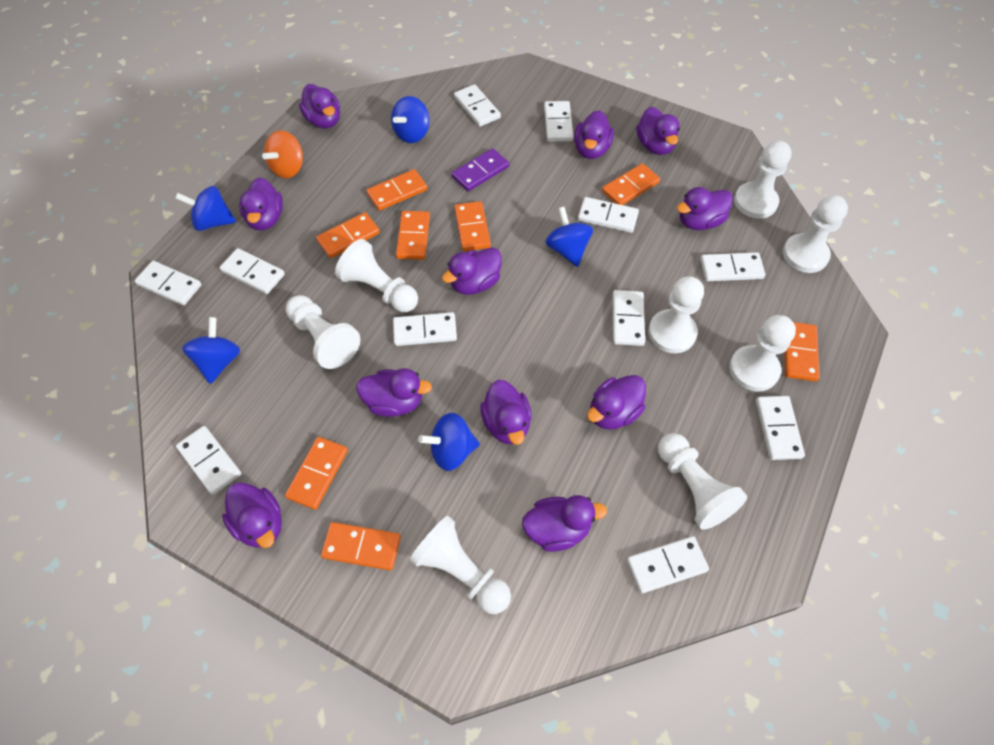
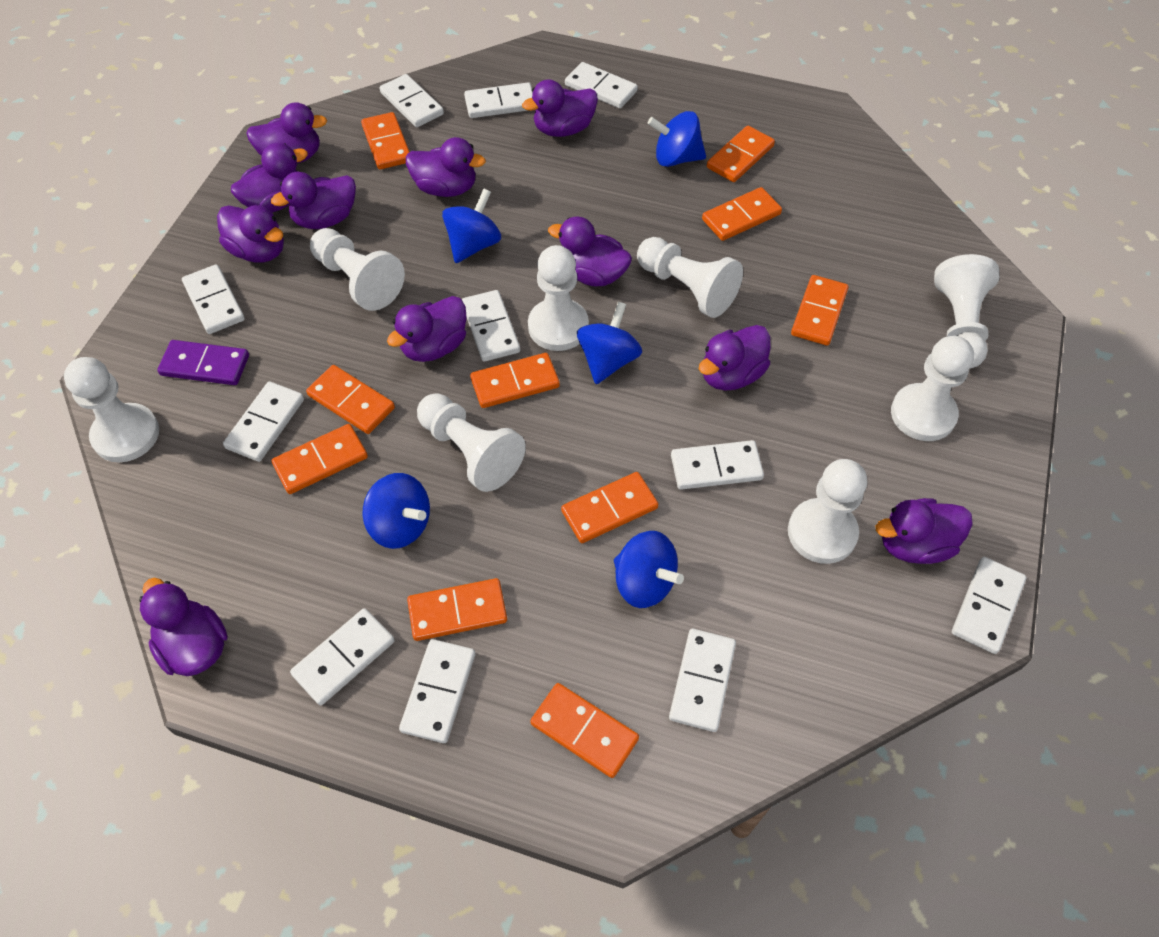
orange domino: [285,437,348,510] [316,212,380,258] [321,522,401,570] [367,169,427,211] [396,211,430,260] [454,201,491,251] [602,163,660,205] [784,322,820,382] = 8 -> [271,424,368,494] [306,365,395,434] [361,112,409,169] [407,578,507,641] [470,353,560,408] [530,683,639,778] [561,472,658,543] [702,187,782,241] [707,126,775,182] [791,275,849,346] = 10
orange spinning top: [262,131,303,178] = 1 -> none = 0

